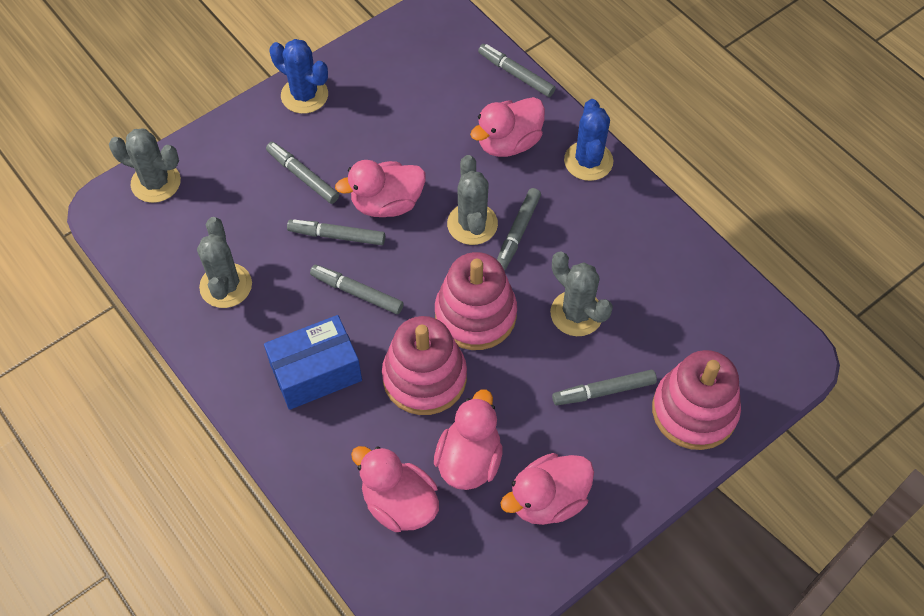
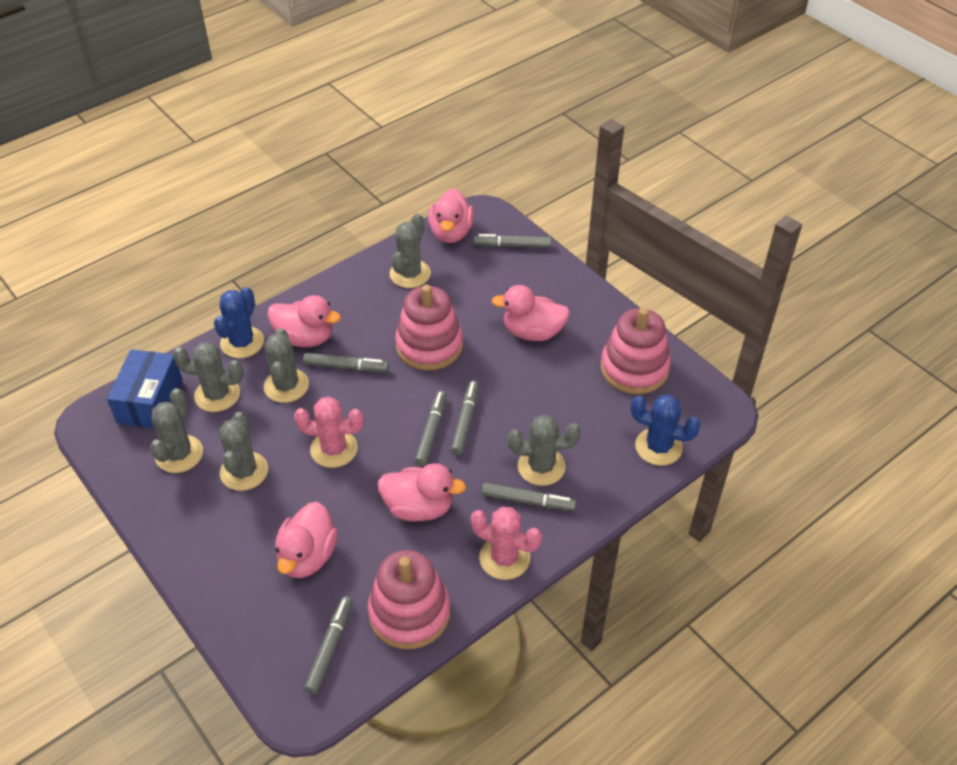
grey cactus: [109,128,181,203] [197,217,252,308] [447,155,498,245] [550,251,613,336] = 4 -> [150,388,203,473] [173,342,244,412] [219,412,268,491] [264,328,309,403] [390,213,431,288] [508,414,581,486] = 6
pink cactus: none = 0 -> [294,397,364,468] [471,507,542,580] = 2

